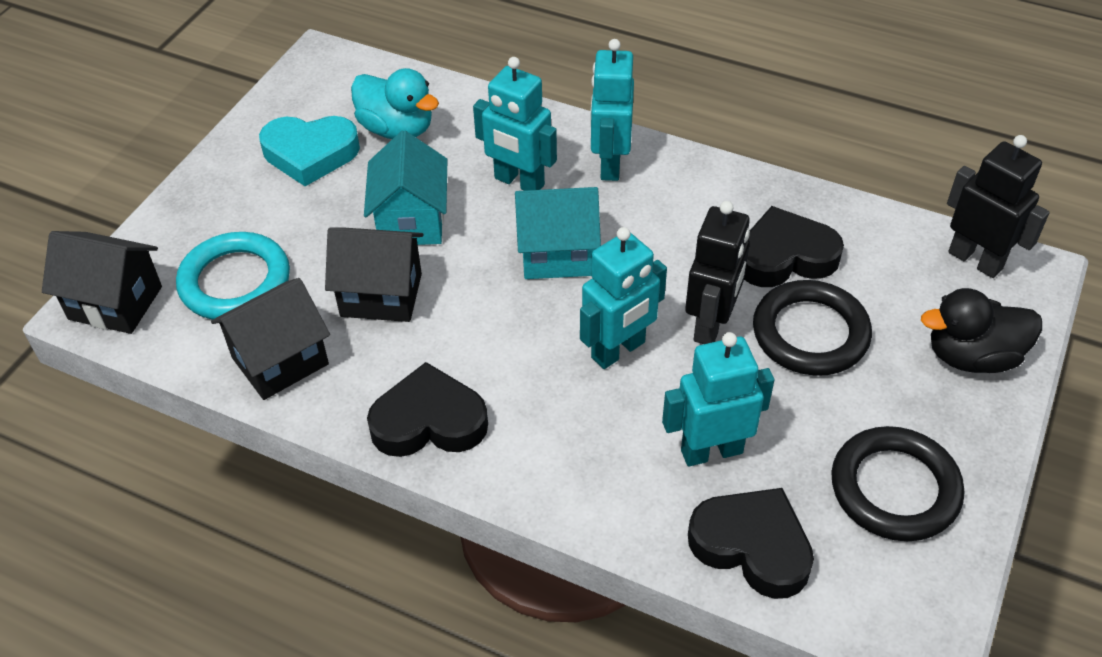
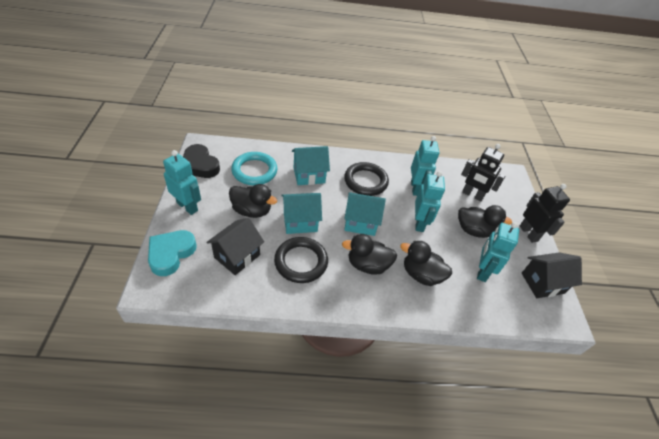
black duck: [921,288,1042,373] = 1 -> [229,184,277,218] [342,234,397,275] [400,240,452,286] [458,205,512,238] = 4
black heart: [367,362,488,457] [688,488,814,599] [744,206,844,287] = 3 -> [183,144,220,178] = 1
black house: [42,231,162,334] [211,278,330,400] [325,227,424,322] = 3 -> [206,218,264,275] [522,252,582,298] = 2
turquoise duck: [351,68,439,139] = 1 -> none = 0
turquoise house: [364,131,447,245] [515,187,601,279] = 2 -> [281,193,322,234] [292,146,330,185] [344,192,386,236] = 3

